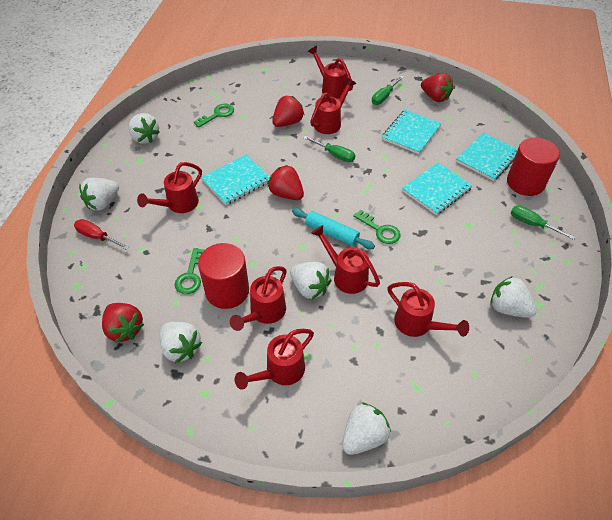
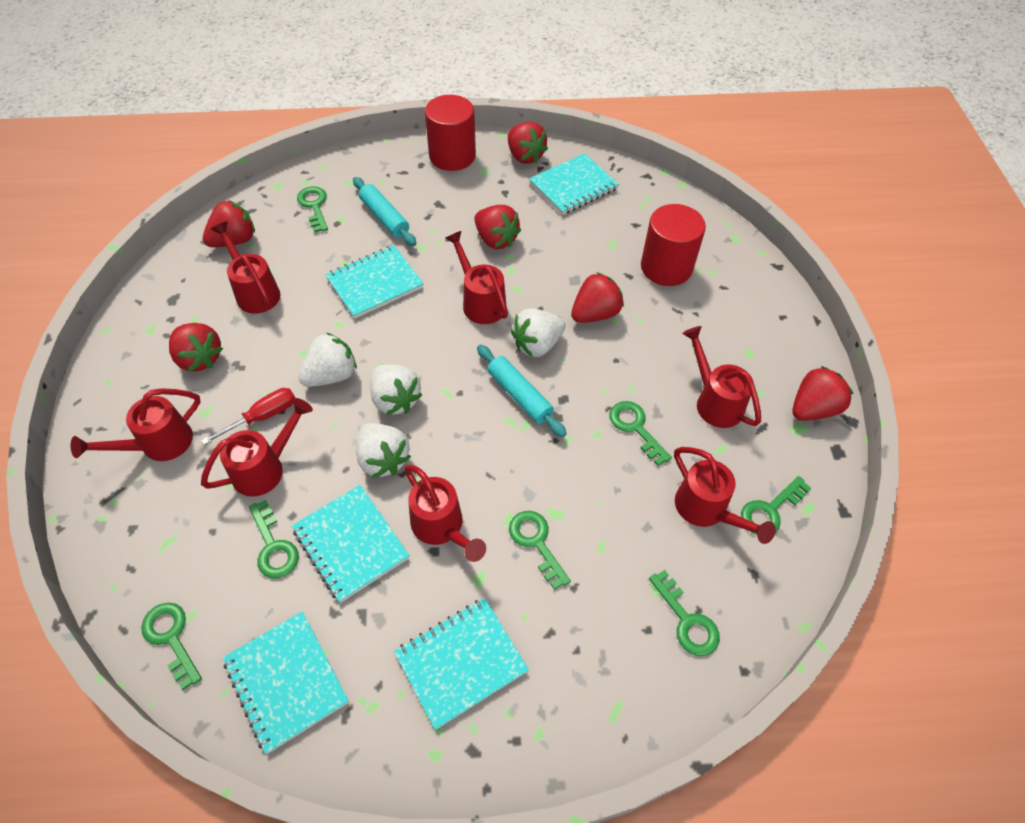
green key: [175,248,204,294] [194,104,234,128] [353,210,401,244] = 3 -> [141,603,202,690] [249,500,299,578] [297,186,328,232] [509,511,571,590] [610,401,672,466] [649,570,720,656] [741,476,811,535] = 7
green screwdriver: [304,136,355,162] [372,76,404,105] [511,206,575,240] = 3 -> none = 0
red strawberry: [102,303,144,343] [268,165,304,200] [272,95,304,127] [421,73,453,102] = 4 -> [169,323,223,372] [203,200,255,247] [474,205,521,249] [508,122,548,164] [571,272,624,323] [792,366,853,421] = 6
turquoise notebook: [201,155,270,205] [382,110,442,154] [402,163,473,215] [456,133,518,181] = 4 -> [223,611,349,754] [292,485,410,603] [325,245,424,319] [394,598,529,730] [529,153,619,215] = 5
turquoise rolling pin: [292,208,375,249] = 1 -> [353,177,416,246] [477,345,567,437] = 2
white strawberry: [79,178,119,211] [128,113,160,144] [160,322,202,363] [290,262,331,299] [342,402,391,455] [491,276,537,318] = 6 -> [299,333,357,387] [356,423,411,478] [370,365,422,415] [511,309,566,357] = 4

